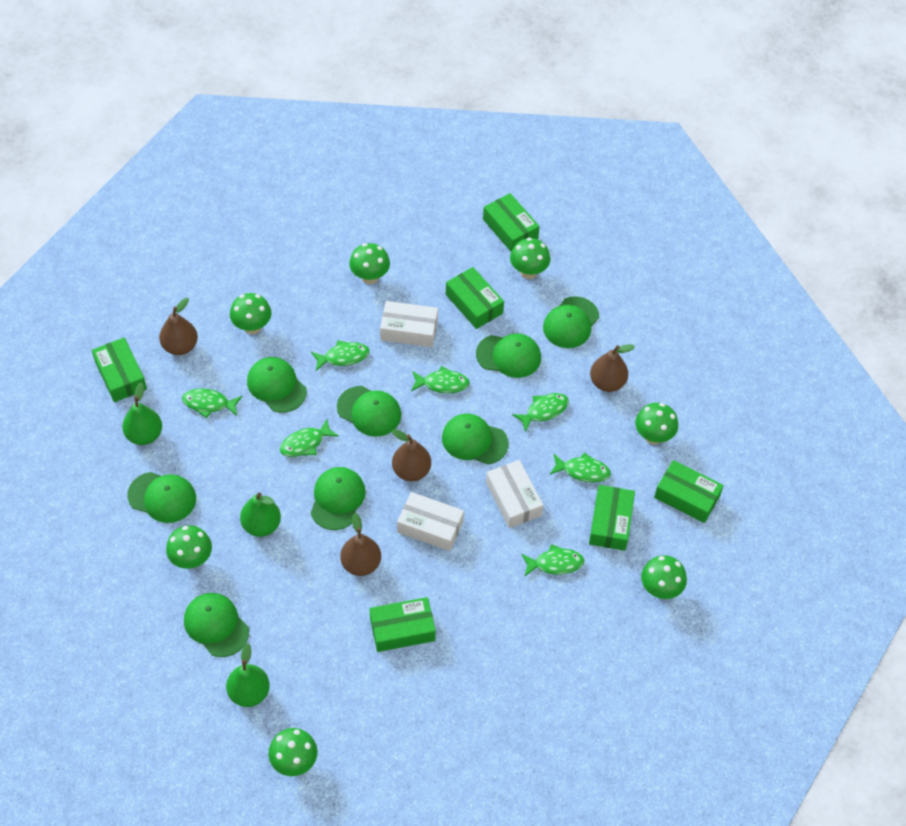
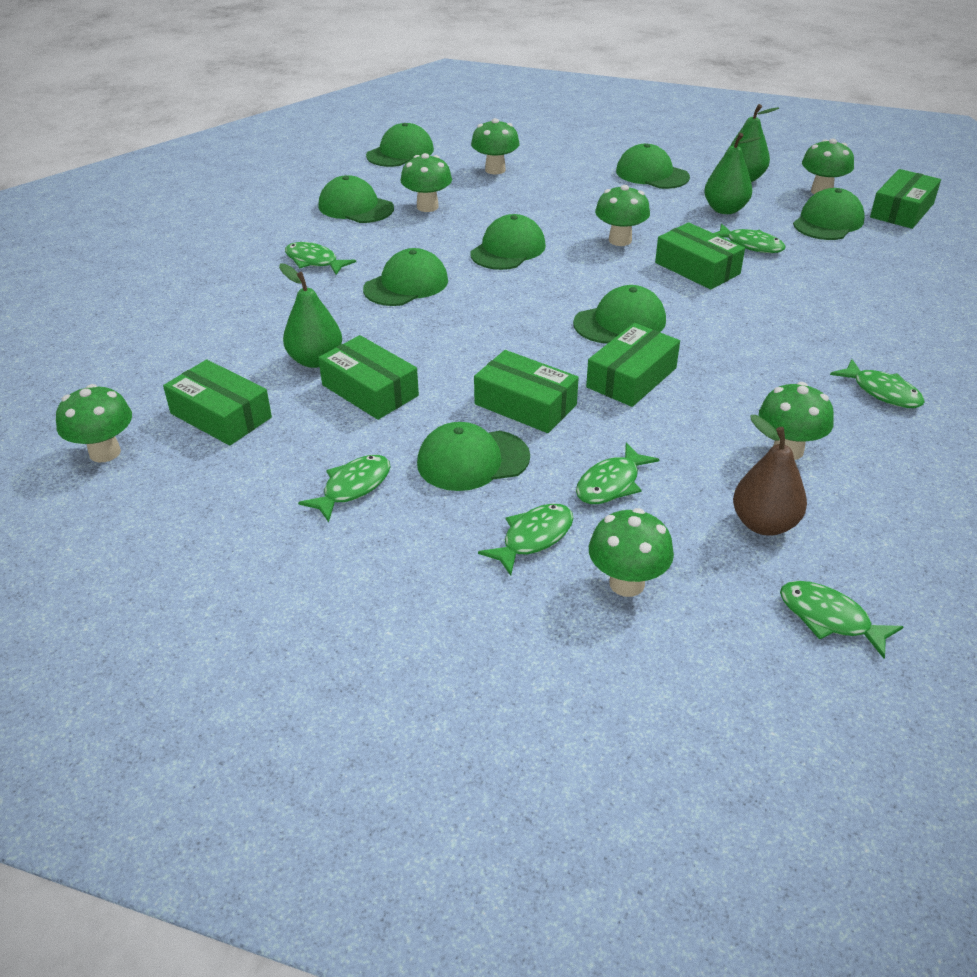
brown pear: [159,298,198,355] [340,513,381,576] [392,429,431,481] [590,344,635,392] = 4 -> [733,415,807,536] = 1
white box: [380,301,438,347] [397,492,464,551] [486,460,543,528] = 3 -> none = 0

